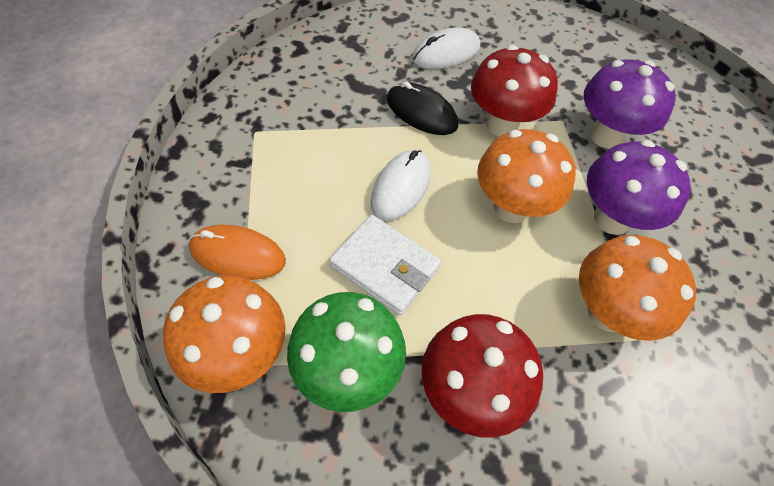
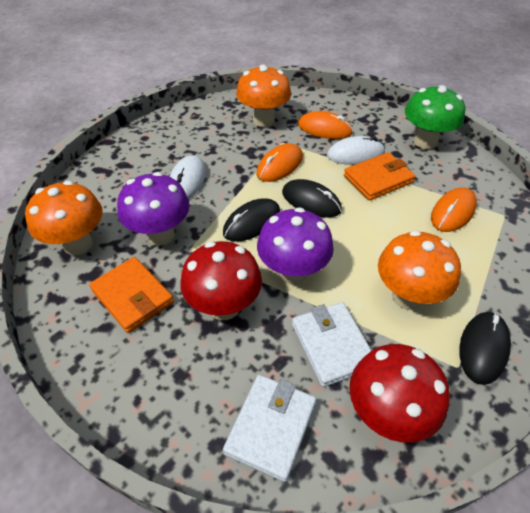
black mouse: [387,81,458,135] = 1 -> [223,198,280,242] [282,179,342,218] [459,312,511,385] = 3
orange mouse: [189,225,286,280] = 1 -> [256,143,303,182] [298,111,353,139] [431,187,477,232] = 3
orange wallet: none = 0 -> [89,257,174,333] [344,152,415,201] = 2
white wallet: [329,215,441,315] = 1 -> [223,375,316,482] [292,302,372,387] = 2

